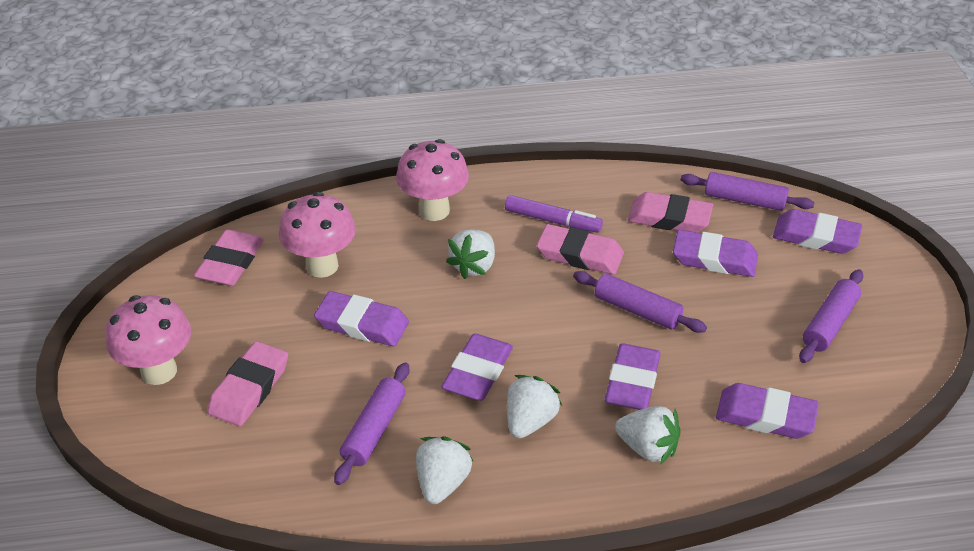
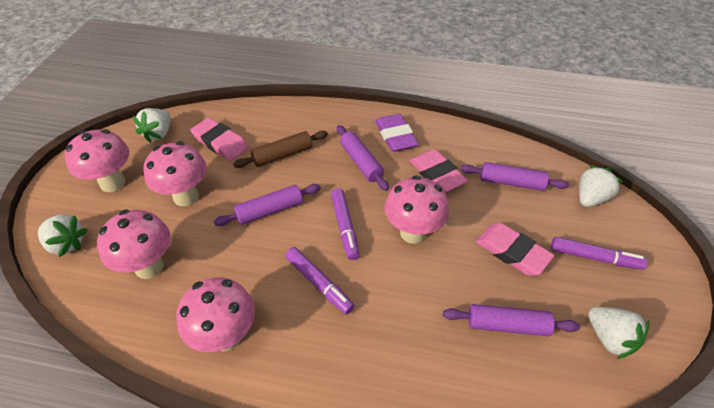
brown rolling pin: none = 0 -> [233,131,328,168] = 1
pink eraser: [194,230,264,286] [207,341,288,426] [537,224,624,275] [628,192,713,233] = 4 -> [190,118,249,161] [410,149,468,192] [476,223,554,276] = 3
pink mushroom: [105,295,191,385] [279,192,356,278] [396,139,469,221] = 3 -> [65,129,129,192] [97,210,171,279] [143,141,207,206] [176,277,255,352] [385,175,449,244] = 5
purple eraser: [314,291,409,346] [441,334,513,401] [605,343,661,410] [673,230,758,277] [716,383,819,439] [773,209,862,254] = 6 -> [375,114,419,152] = 1
purple marker: [505,195,603,233] = 1 -> [285,247,354,314] [331,189,359,260] [551,237,648,270] = 3

